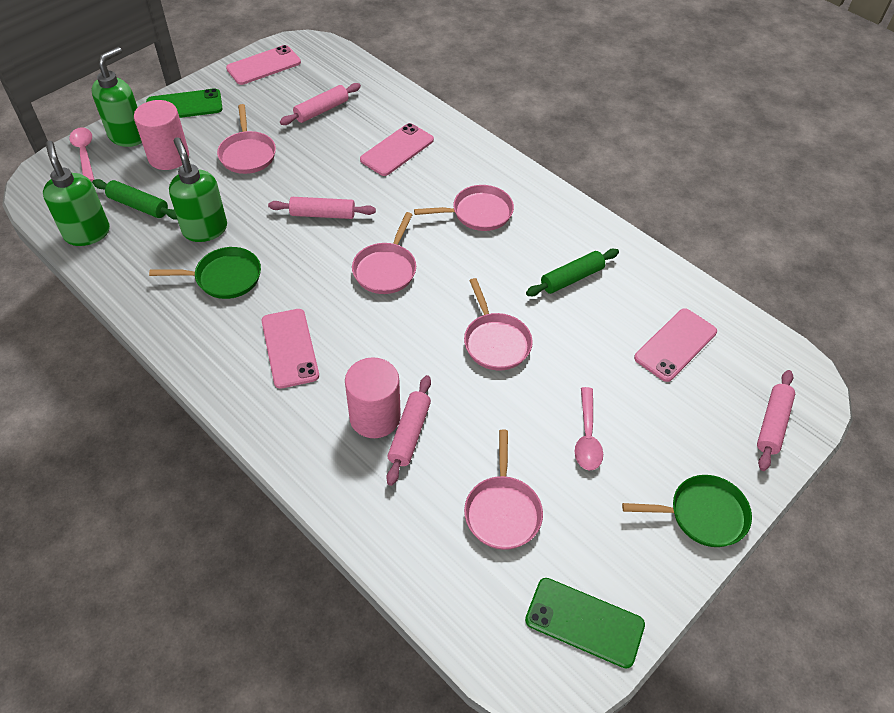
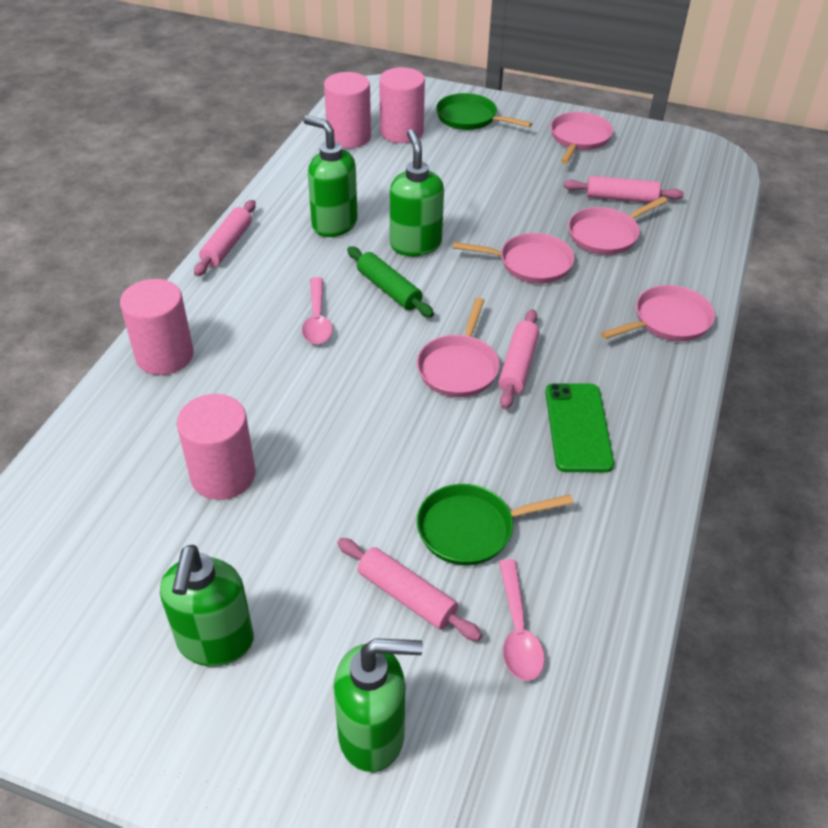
green phone: [146,88,223,118] [525,578,645,669] = 2 -> [545,383,614,472] = 1
green rolling pin: [92,179,177,220] [526,249,619,296] = 2 -> [347,246,434,317] = 1
green soap dispenser: [43,141,110,246] [91,47,142,147] [169,137,227,242] = 3 -> [160,545,254,667] [303,115,358,237] [333,638,423,772] [390,129,444,256] = 4
pink cylinder: [134,100,189,170] [345,357,401,438] = 2 -> [120,279,194,375] [177,394,255,500] [324,72,371,148] [379,67,425,143] = 4
pink phone: [226,45,301,85] [262,309,319,389] [360,123,434,176] [634,308,717,382] = 4 -> none = 0

